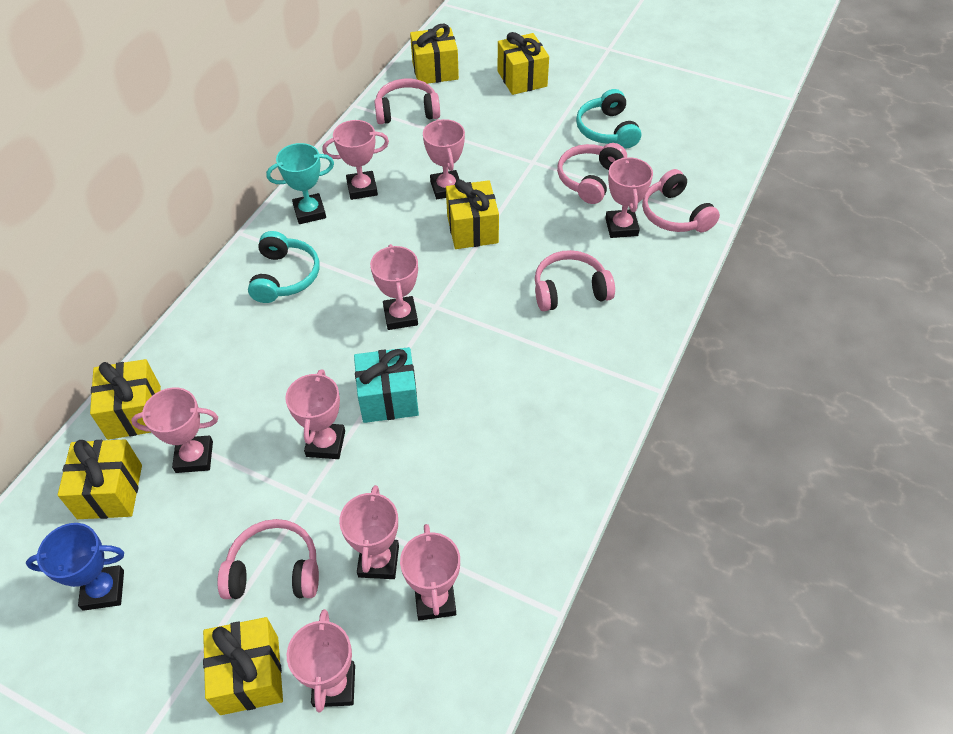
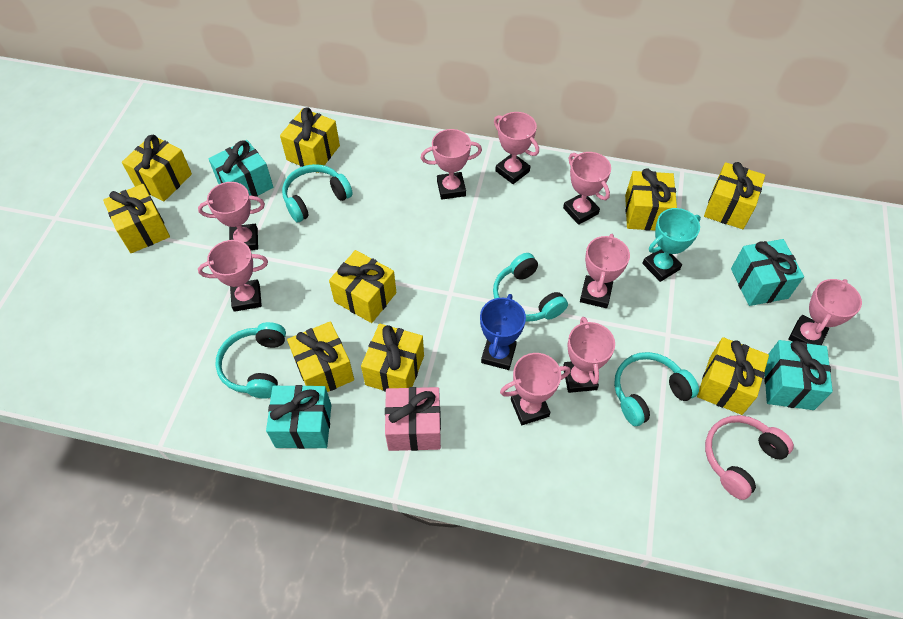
pink gift: none = 0 -> [385,387,441,451] = 1
pink headphones: [217,519,319,599] [374,79,440,124] [535,250,615,311] [557,143,627,204] [642,169,720,232] = 5 -> [705,415,794,500] = 1
turquoise gift: [354,347,419,423] = 1 -> [209,140,273,196] [266,385,331,449] [731,239,804,306] [764,340,833,410] = 4
turquoise headphones: [248,231,319,303] [576,89,641,148] = 2 -> [215,322,286,399] [282,164,353,222] [493,253,568,322] [614,352,699,426] = 4
yellow gift: [58,439,142,519] [90,359,161,440] [203,617,283,715] [410,24,459,84] [446,180,499,249] [498,32,549,95] = 6 -> [103,184,170,253] [122,135,192,202] [280,107,340,173] [287,321,354,392] [329,250,396,323] [361,324,424,392] [625,168,677,231] [697,337,769,415] [704,162,765,229] = 9

